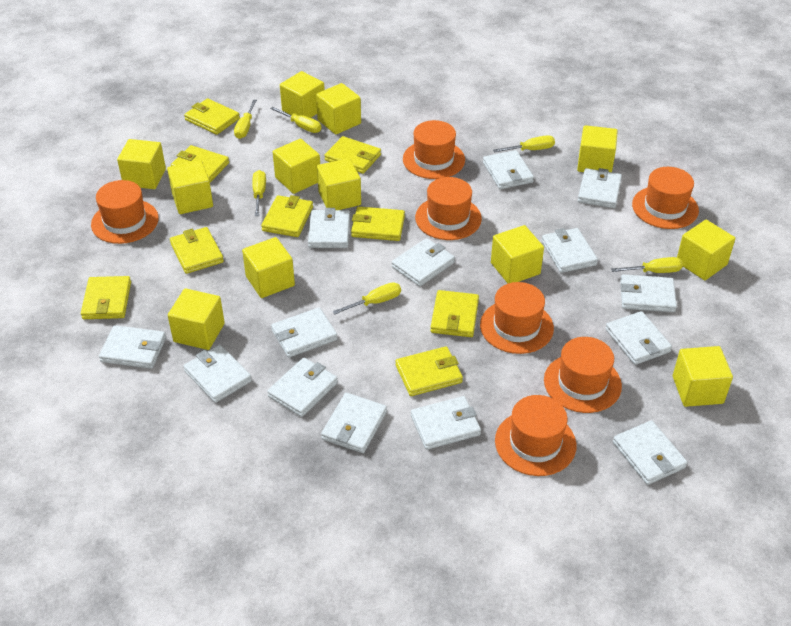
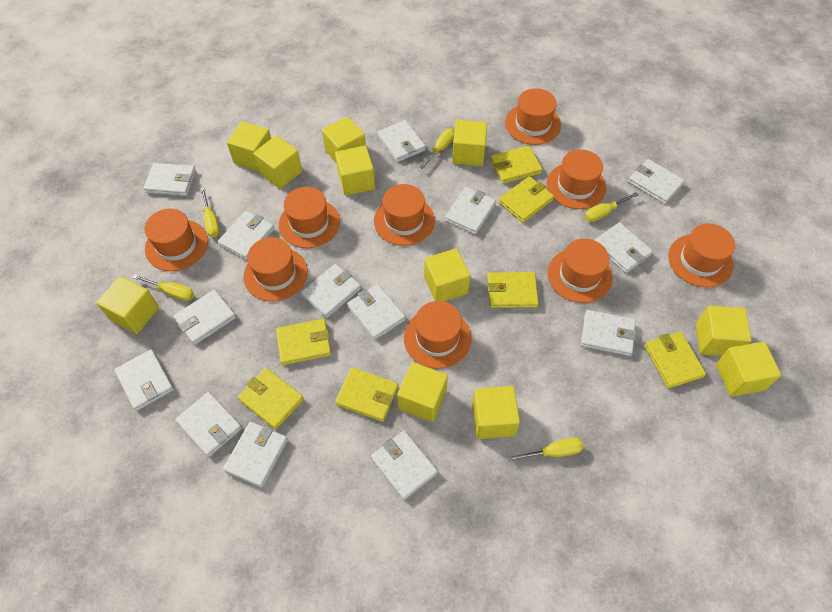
orange hat: [91,180,159,244] [403,120,465,179] [415,177,482,240] [480,282,554,354] [495,395,577,476] [544,337,622,413] [632,167,699,229] = 7 -> [144,209,208,271] [243,237,308,302] [279,187,340,248] [374,184,435,246] [404,301,472,369] [505,88,561,145] [547,149,606,209] [548,238,613,303] [668,224,735,288] = 9
yellow cube: [117,139,166,189] [167,160,213,214] [168,288,225,350] [242,237,295,298] [273,139,320,194] [280,71,325,118] [316,83,361,134] [317,158,361,210] [491,225,544,283] [577,125,618,172] [673,346,733,407] [677,220,735,280] = 12 -> [96,276,159,334] [227,121,271,171] [253,135,302,189] [322,116,366,164] [335,146,375,196] [397,362,448,422] [424,248,470,302] [452,120,487,166] [472,386,520,439] [696,306,751,356] [716,341,781,397] = 11
yellow screwdriver: [234,99,257,139] [252,170,266,216] [270,107,321,133] [333,282,401,314] [493,135,555,152] [611,257,683,273] = 6 -> [133,275,194,301] [200,188,220,237] [420,128,454,170] [507,438,583,461] [585,192,638,222] = 5
yellow wallet: [81,276,131,319] [170,227,224,274] [171,145,229,182] [184,98,240,135] [261,195,313,237] [324,136,381,174] [351,206,405,241] [396,346,463,396] [430,290,479,337] = 9 -> [237,368,304,429] [276,319,331,365] [335,367,398,422] [487,272,539,308] [490,146,543,184] [499,176,554,223] [644,332,706,389] = 7

